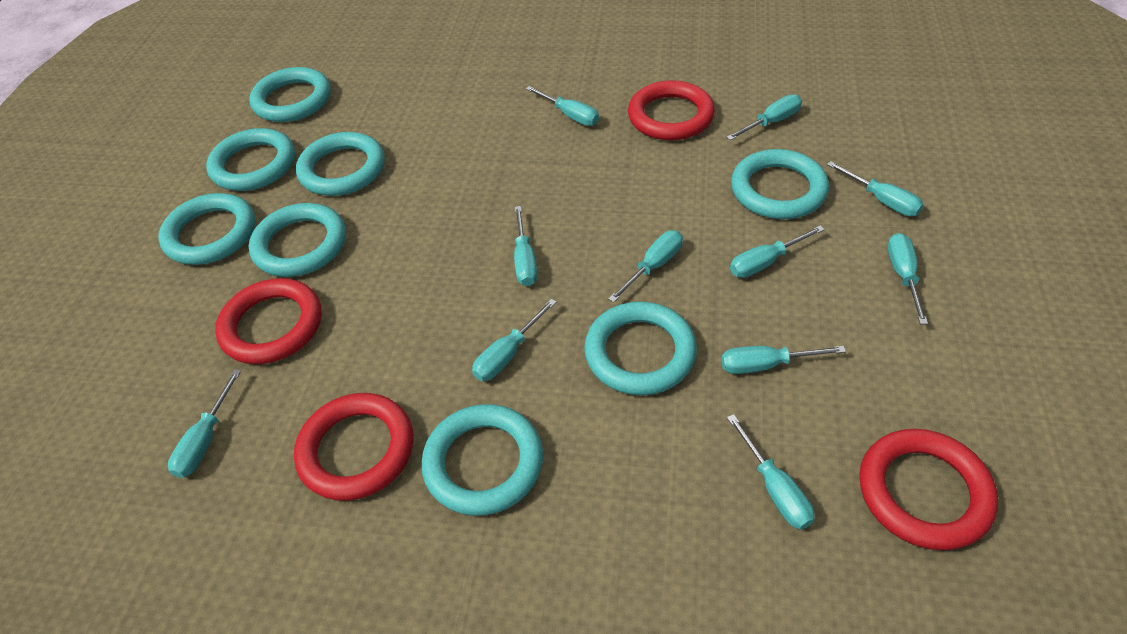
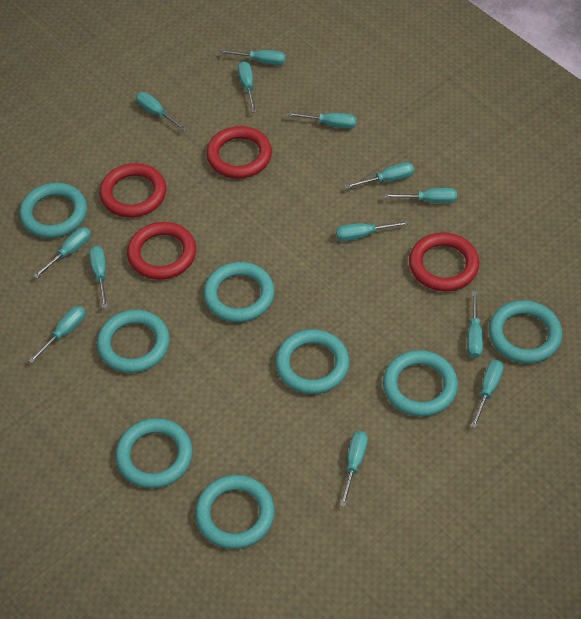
turquoise screwdriver: [168,369,241,478] [472,299,557,381] [514,206,538,286] [526,86,599,126] [608,231,683,303] [721,346,846,374] [726,95,802,140] [727,414,815,530] [730,226,825,278] [827,161,924,216] [887,233,928,324] = 11 -> [29,306,86,363] [34,227,91,278] [89,246,108,308] [136,92,187,131] [220,50,286,65] [238,61,257,112] [287,112,356,129] [336,221,409,241] [340,431,368,507] [345,162,414,189] [384,188,457,203] [467,291,483,358] [471,360,504,428] = 13

